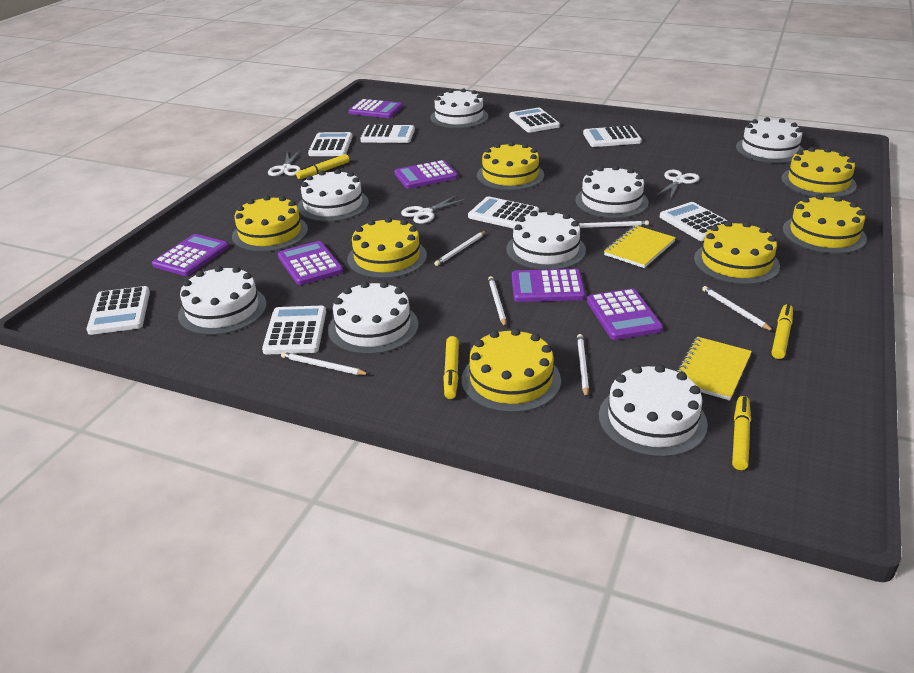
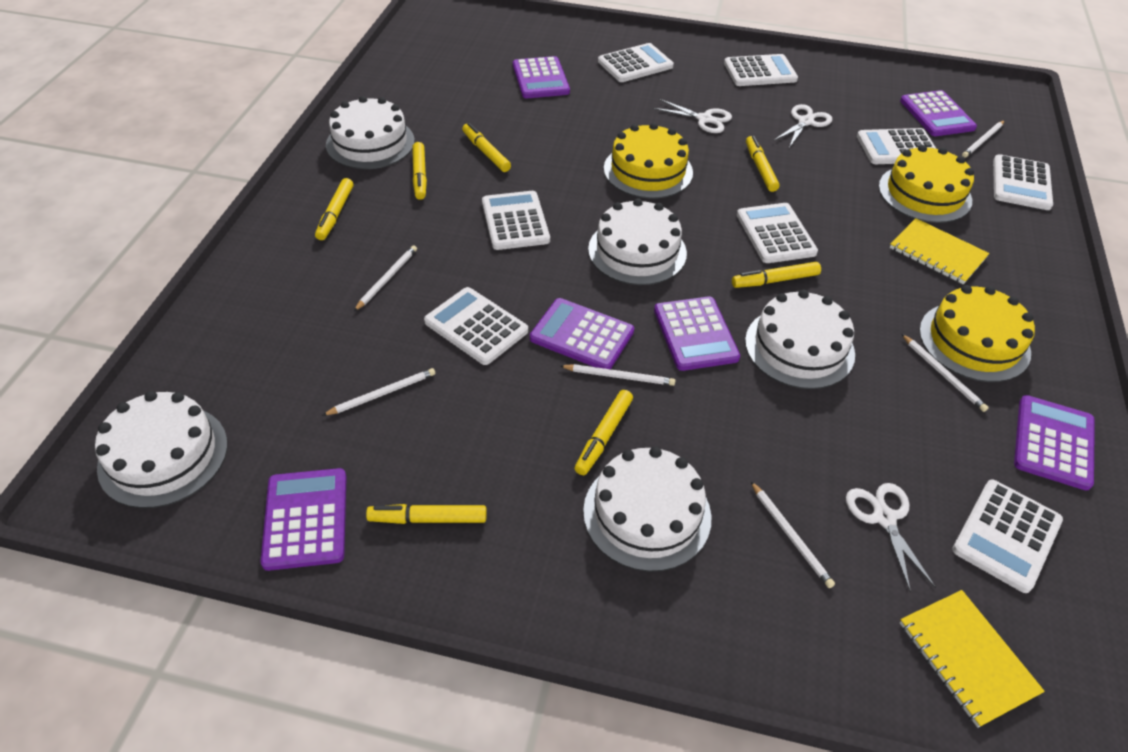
white cake: [178,266,267,335] [298,169,369,222] [328,281,418,354] [430,88,488,128] [506,210,586,270] [575,165,649,219] [599,364,708,457] [736,117,804,163] = 8 -> [95,391,228,508] [326,96,415,169] [583,446,711,572] [588,198,687,285] [745,290,855,389] = 5
yellow cake: [232,195,308,252] [347,217,427,279] [462,328,561,413] [477,142,544,190] [694,221,780,285] [781,147,857,198] [783,194,867,254] = 7 -> [604,123,693,199] [879,145,974,223] [919,285,1035,382] = 3
yellow marker: [296,154,350,179] [443,336,459,399] [732,396,751,470] [772,304,793,359] = 4 -> [315,178,353,240] [366,504,487,524] [412,142,427,200] [462,123,511,172] [574,390,633,475] [732,262,821,288] [746,136,780,192] = 7

